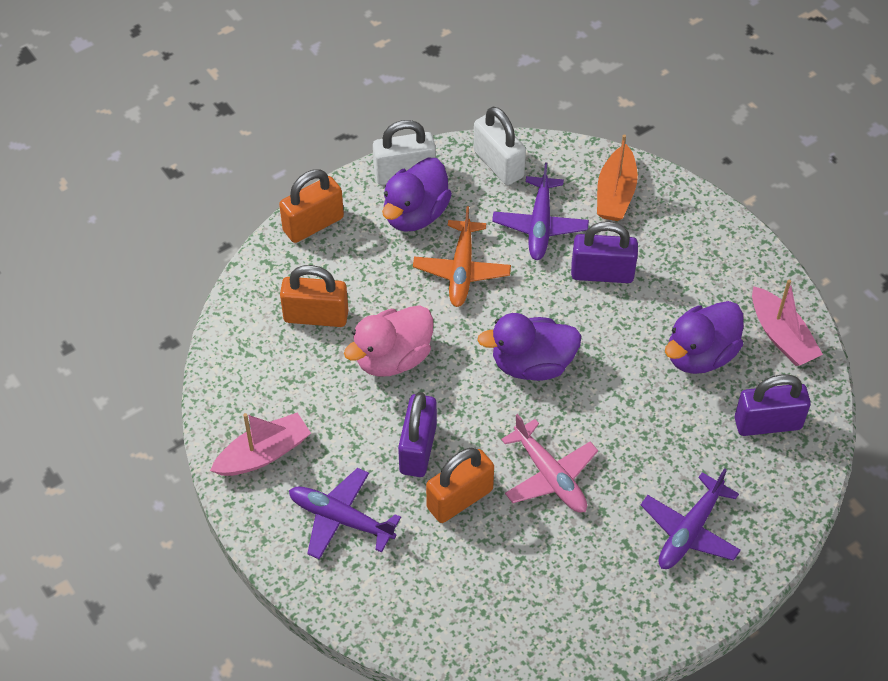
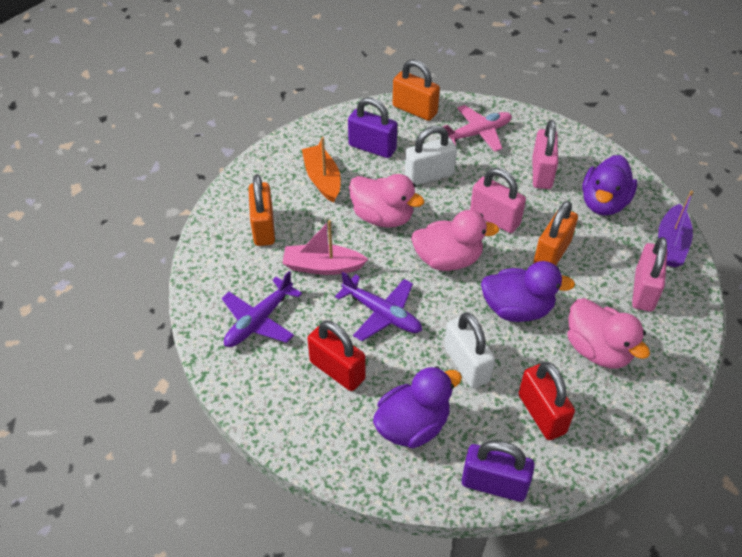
orange plane: [413,206,511,307] = 1 -> none = 0
pink boat: [210,412,311,476] [752,279,823,366] = 2 -> [282,220,368,275] = 1
pink duck: [344,305,433,377] = 1 -> [349,174,424,228] [411,210,499,271] [568,298,650,368] = 3
pink padlock: none = 0 -> [470,168,526,233] [533,120,558,189] [632,237,667,312] = 3
purple boat: none = 0 -> [658,191,693,267] = 1
purple padlock: [398,392,437,477] [571,221,638,283] [735,374,811,436] = 3 -> [348,97,397,158] [461,440,535,502] = 2
purple plane: [289,468,401,560] [492,162,589,260] [641,468,741,569] = 3 -> [222,271,302,347] [335,272,422,341] = 2
red padlock: none = 0 -> [308,321,366,391] [519,362,575,440] = 2

